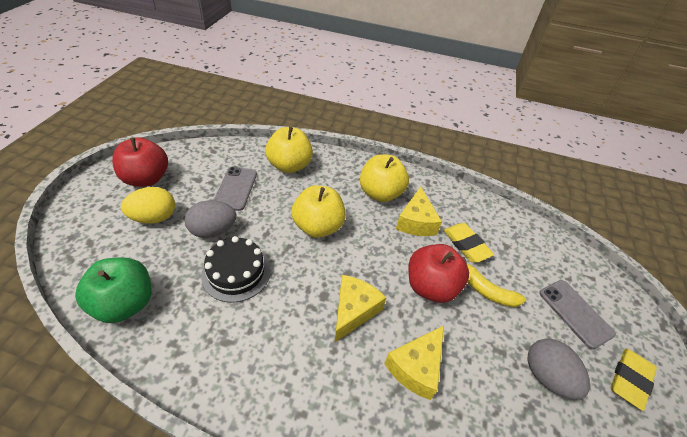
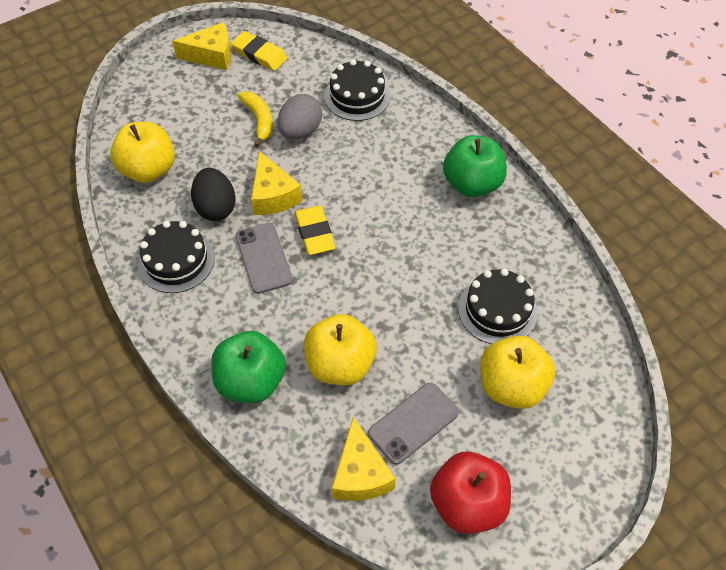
black cake: [201,236,271,303] = 1 -> [138,221,215,293] [324,59,390,121] [458,268,538,344] = 3
black egg: none = 0 -> [191,168,235,221] = 1
green apple: [75,258,151,323] = 1 -> [211,331,286,403] [443,135,507,197] = 2
grey egg: [185,200,236,238] [528,338,590,400] = 2 -> [278,94,322,140] = 1
red apple: [112,137,168,187] [409,244,469,303] = 2 -> [430,452,511,534] = 1
yellow egg: [121,187,175,224] = 1 -> none = 0

